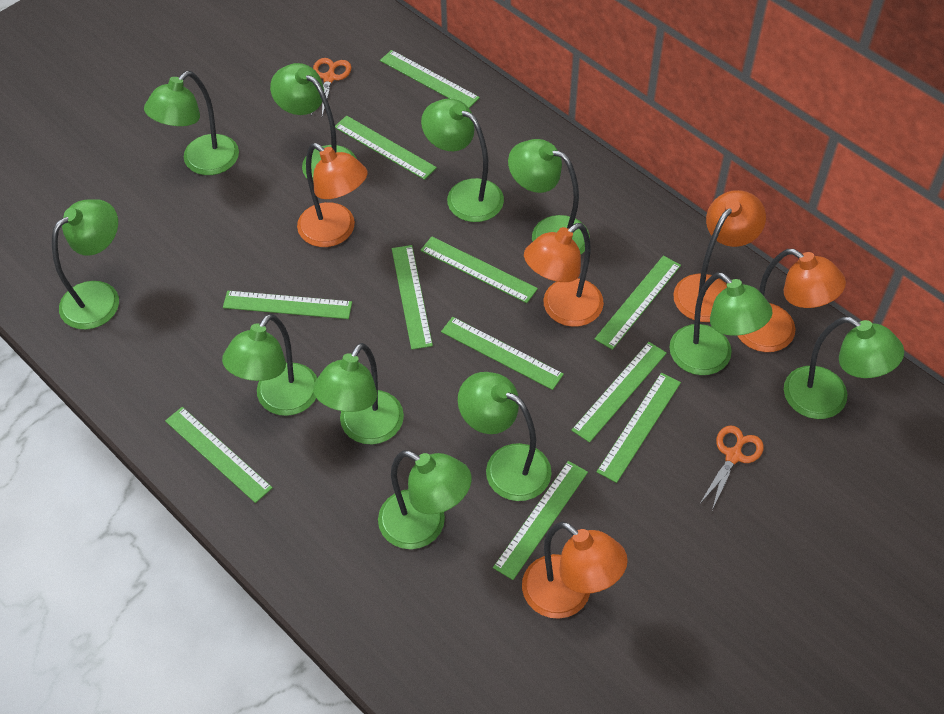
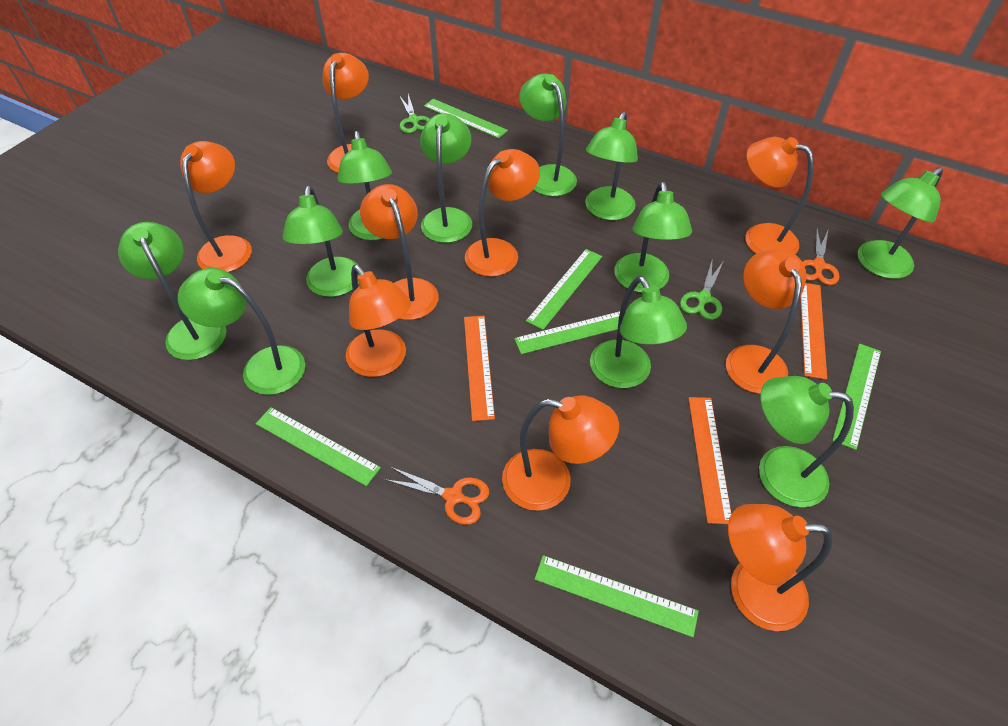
green ruler: [165,407,273,503] [223,291,352,319] [335,116,437,180] [380,50,480,108] [392,245,433,350] [420,237,538,303] [441,317,564,390] [493,461,588,580] [571,342,667,443] [594,256,681,350] [597,372,681,483] = 11 -> [256,407,381,486] [424,99,508,139] [514,311,620,354] [526,249,602,330] [535,555,699,637] [832,343,881,450] = 6
green scissors: none = 0 -> [399,94,429,133] [680,258,723,320] = 2
orange lamp: [297,143,368,247] [522,521,628,619] [524,223,604,327] [673,190,766,322] [738,249,846,352] = 5 -> [180,141,252,272] [322,53,369,173] [346,265,411,377] [360,184,439,320] [465,149,540,277] [502,395,619,511] [726,249,806,394] [728,504,833,631] [745,137,813,254] = 9
orange ruler: none = 0 -> [464,316,495,421] [689,397,731,524] [800,283,827,380] = 3

